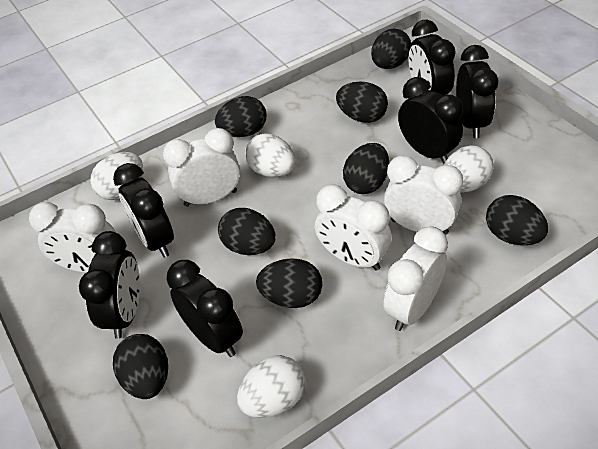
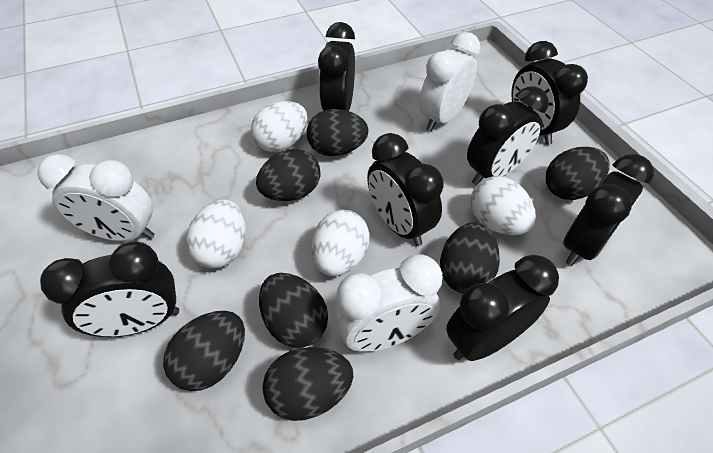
black clock: [79,231,140,339] [113,163,174,258] [166,260,243,357] [398,77,463,164] [409,20,456,96] [456,45,498,138] = 6 -> [40,241,179,337] [318,22,355,111] [367,133,444,246] [446,255,559,361] [467,86,549,185] [511,41,588,145] [563,154,654,266] = 7
black egg: [113,334,168,399] [215,96,267,137] [218,208,276,255] [256,258,322,308] [336,82,388,123] [343,143,389,194] [371,29,411,69] [486,195,548,245] = 8 -> [163,311,245,391] [256,149,321,201] [259,273,328,348] [263,347,353,421] [307,109,369,156] [440,223,500,293] [546,147,610,200] = 7
white clock: [29,202,116,273] [163,128,240,207] [315,184,392,271] [383,226,448,331] [384,155,463,235] = 5 -> [37,154,154,241] [334,254,442,352] [419,32,481,131] = 3

